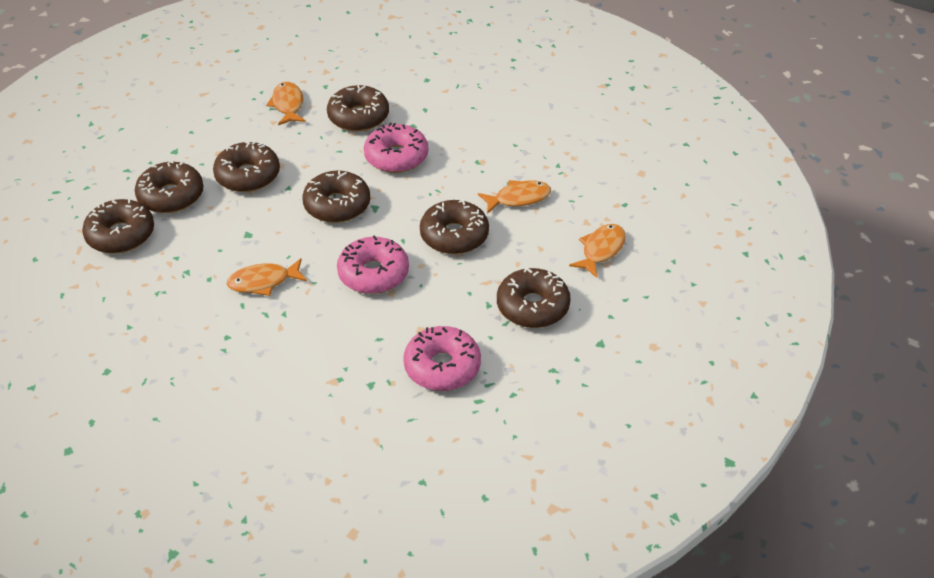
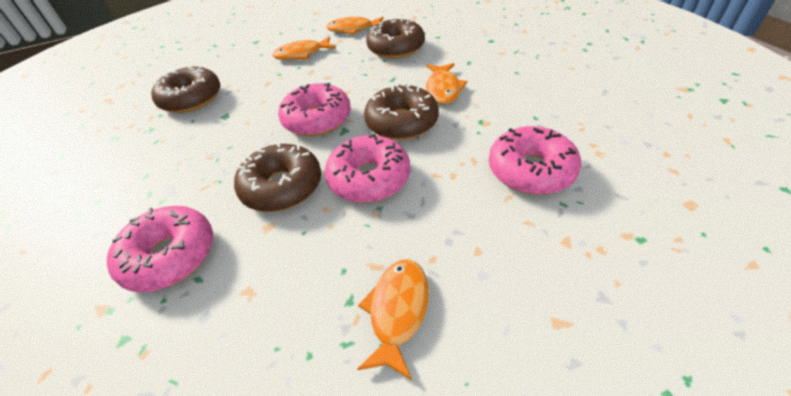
brown donut: [82,199,154,254] [135,160,203,213] [213,141,280,192] [302,171,370,223] [327,85,389,132] [420,199,489,254] [497,267,571,328] = 7 -> [151,67,220,113] [234,142,321,212] [364,83,439,140] [366,17,425,59] = 4
pink donut: [337,235,409,294] [364,123,428,173] [403,326,481,391] = 3 -> [107,206,213,292] [278,83,351,136] [325,134,410,203] [489,126,581,195] = 4

